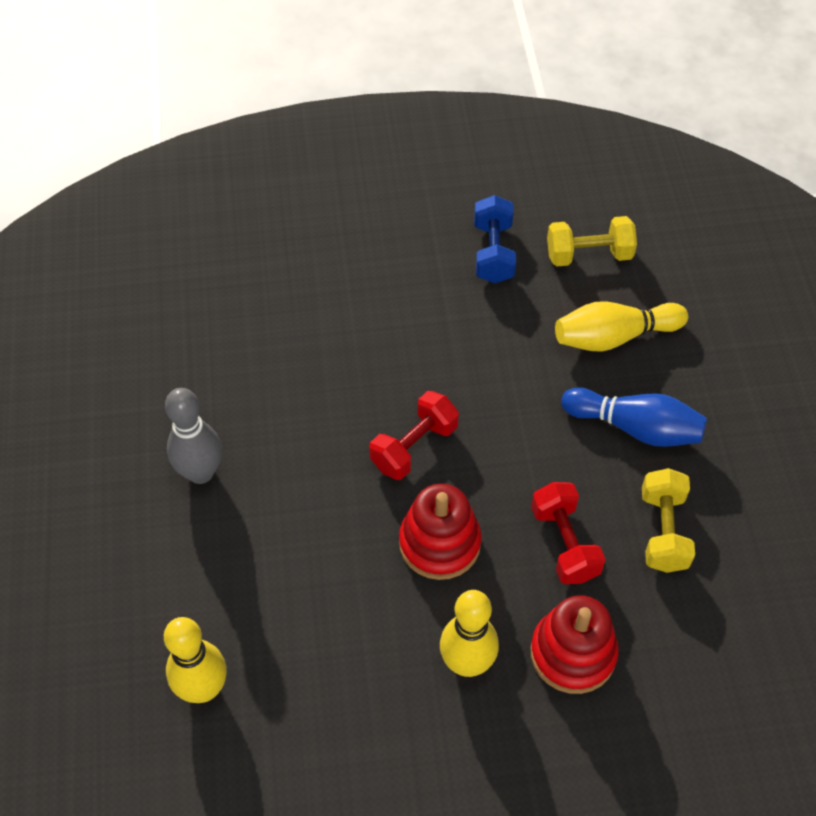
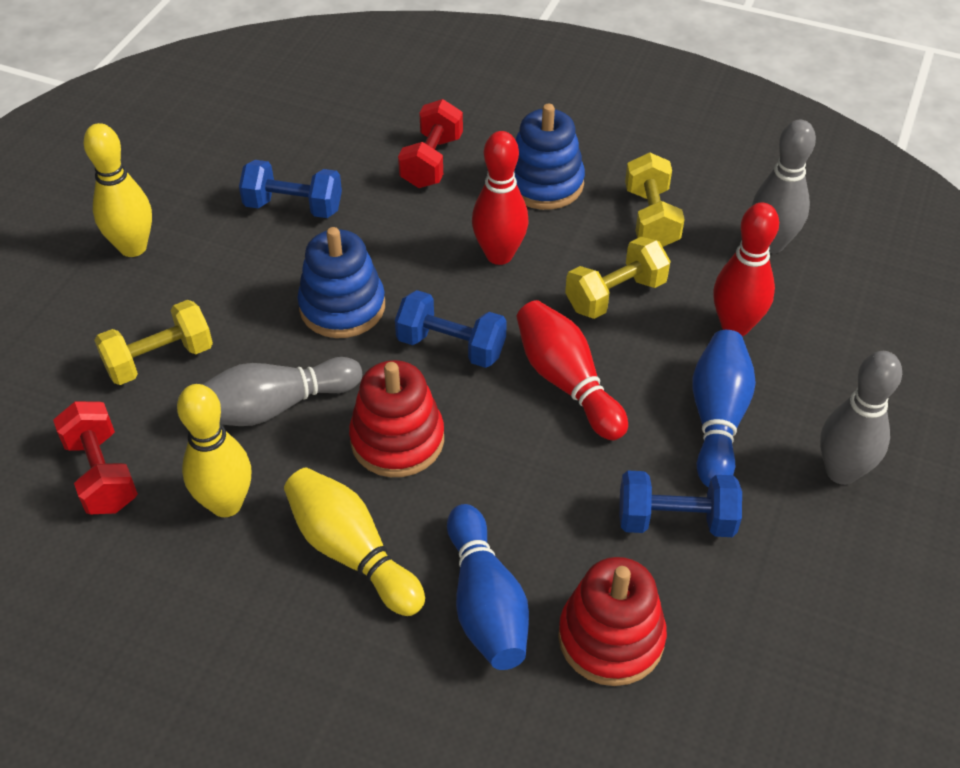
blue bowling pin: [561,387,707,447] = 1 -> [447,504,529,670] [692,330,756,488] = 2
blue dumbbell: [474,195,516,283] = 1 -> [239,160,342,218] [395,290,507,368] [619,471,742,537] = 3
blue stacking toy: none = 0 -> [297,227,385,338] [514,104,585,210] = 2
grey bowling pin: [165,388,222,484] = 1 -> [202,357,362,426] [752,120,816,253] [820,351,902,485] = 3
red bowling pin: none = 0 -> [472,131,529,265] [517,300,628,440] [713,203,779,336] = 3
yellow dumbbell: [547,216,637,266] [642,468,695,573] = 2 -> [94,300,213,385] [565,237,670,319] [625,153,685,247] = 3

